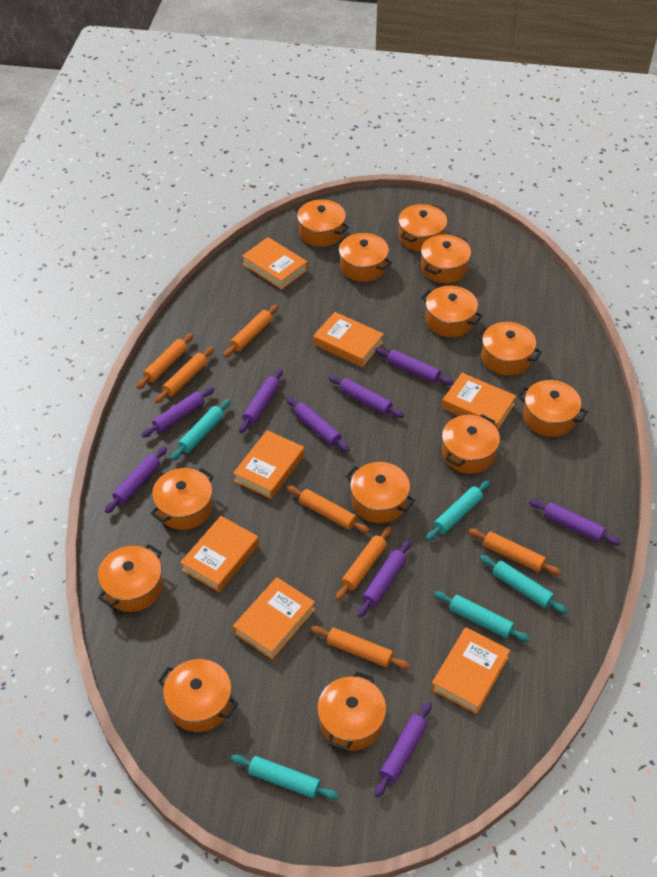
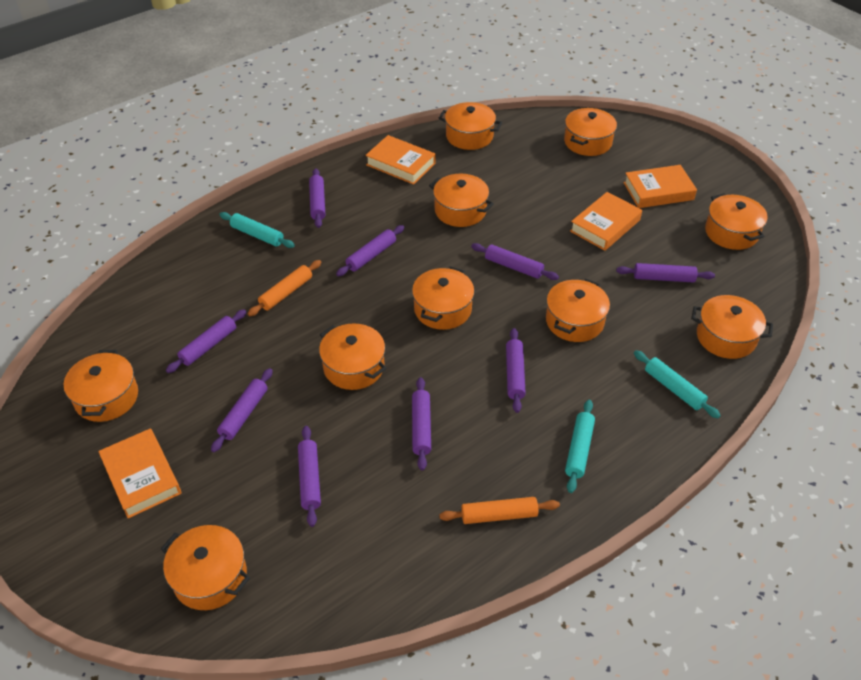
orange book: [180,516,259,592] [233,430,304,499] [233,577,315,659] [242,237,308,290] [313,312,384,367] [431,627,510,714] [442,373,516,430] = 7 -> [98,428,181,519] [365,135,435,185] [570,192,642,251] [623,165,697,208] = 4
orange pot: [98,544,163,612] [151,468,214,530] [158,659,238,732] [294,200,349,247] [317,672,386,751] [336,233,392,282] [345,462,415,523] [398,204,447,252] [421,234,471,284] [421,286,483,337] [442,414,500,474] [476,322,542,376] [517,380,588,437] = 13 -> [64,350,138,422] [161,525,250,610] [319,324,387,390] [412,266,474,330] [429,174,494,227] [439,102,502,150] [546,278,610,342] [564,108,617,156] [691,295,773,359] [705,193,768,250] = 10
orange rolling pin: [136,333,194,389] [155,347,214,403] [224,305,278,357] [287,486,370,533] [311,626,410,669] [336,526,392,601] [469,528,561,575] = 7 -> [248,260,321,316] [439,497,560,524] = 2
turquoise rolling pin: [171,399,231,460] [231,754,339,800] [426,480,490,541] [434,591,530,642] [480,555,568,614] = 5 -> [219,212,295,248] [565,400,595,493] [634,350,721,418] = 3

